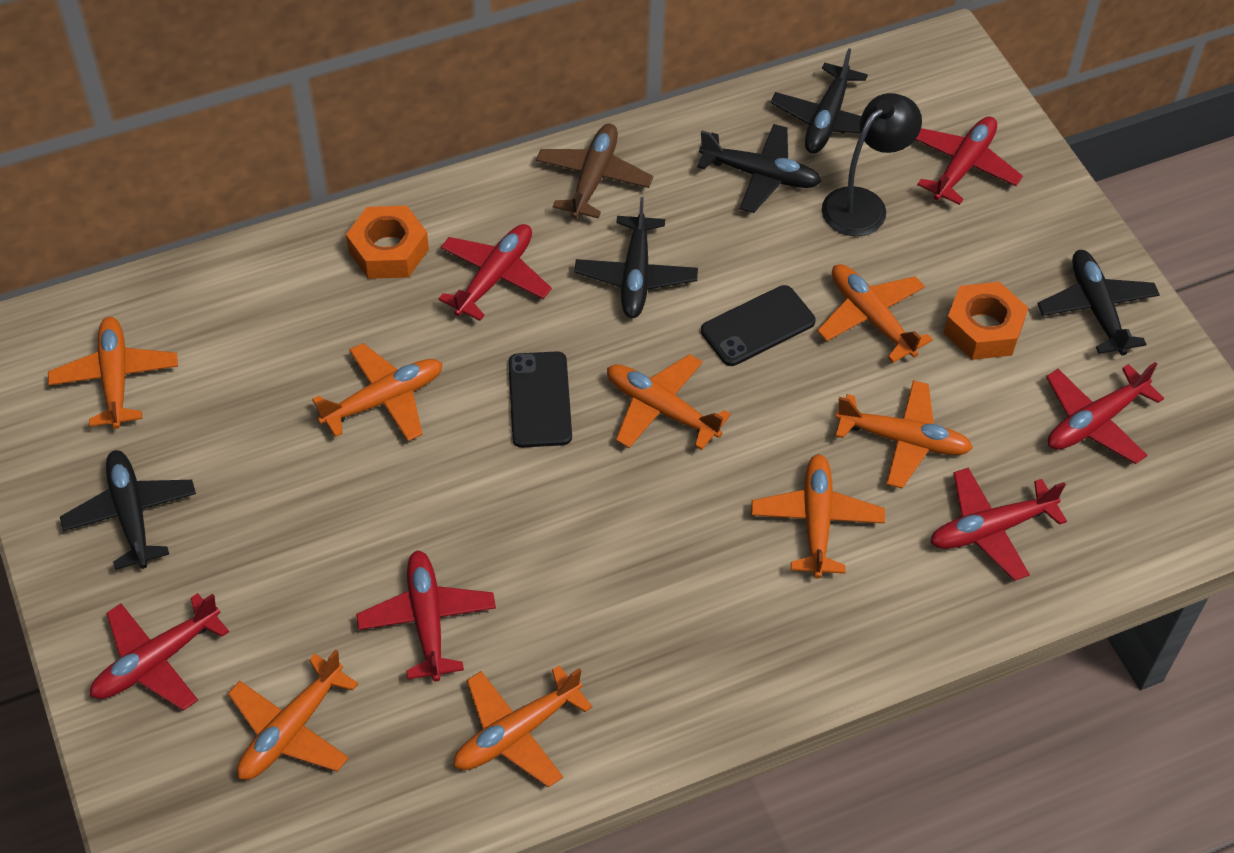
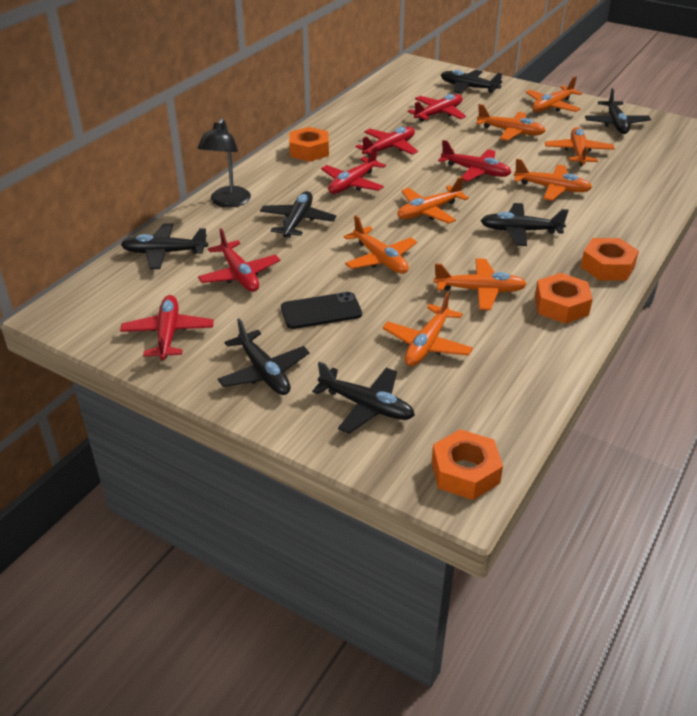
black phone: [508,351,572,448] [701,285,816,366] = 2 -> [281,292,362,329] = 1
black plane: [60,450,196,570] [574,197,698,318] [697,124,822,213] [771,48,868,154] [1037,250,1160,356] = 5 -> [121,223,208,269] [218,318,310,395] [260,191,336,238] [312,362,415,434] [441,70,503,94] [480,203,569,246] [585,88,651,134] = 7
brown plane: [536,124,653,219] = 1 -> none = 0
orange nut: [346,206,429,279] [944,282,1028,360] = 2 -> [289,127,329,162] [432,429,503,500] [535,273,593,324] [581,238,639,281] = 4

